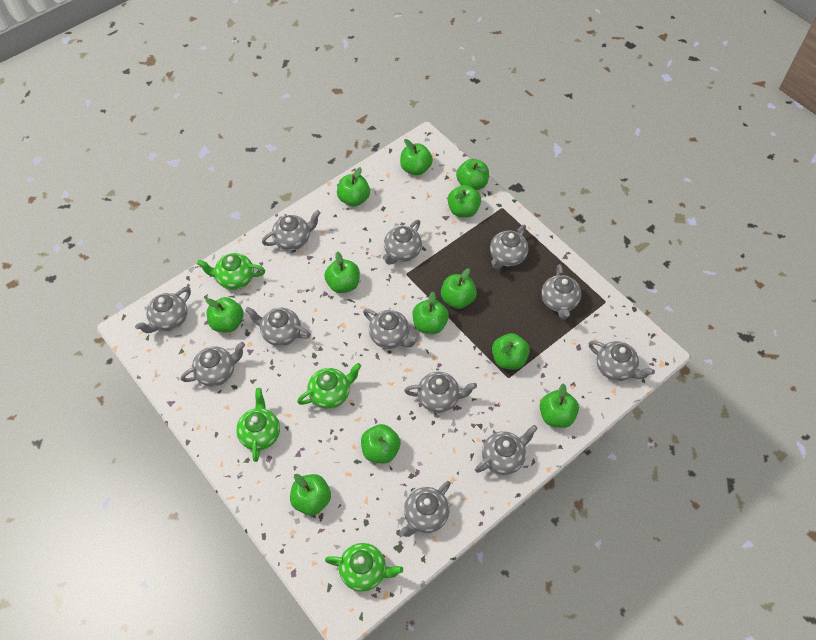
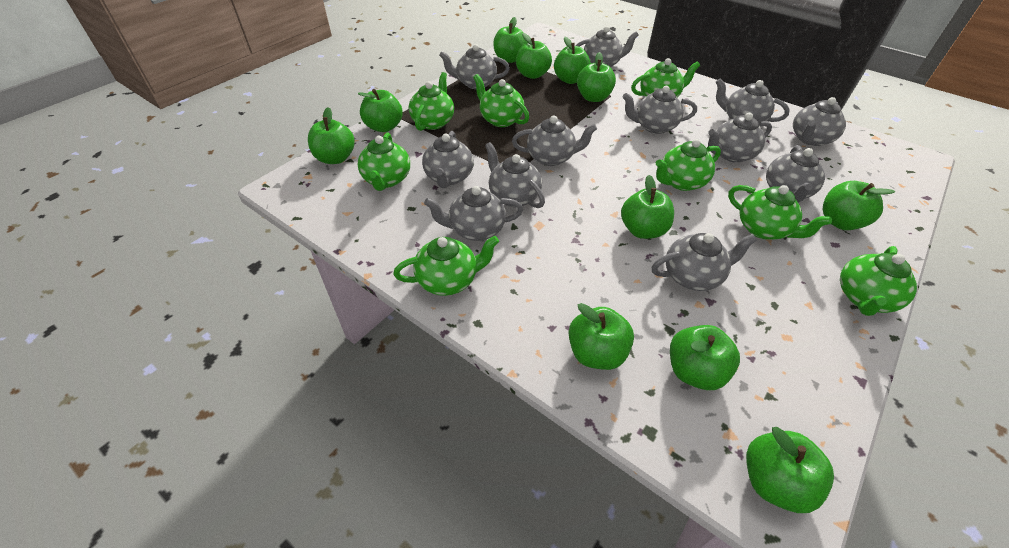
green apple: [205,297,244,332] [290,474,331,515] [324,251,360,293] [337,167,370,207] [361,424,400,463] [400,139,433,175] [412,292,449,334] [441,268,477,309] [448,185,481,218] [456,159,489,190] [492,333,530,370] [540,383,579,428] = 12 -> [308,107,355,164] [358,89,403,132] [493,17,526,63] [516,33,552,79] [554,37,591,84] [569,303,634,370] [577,52,616,102] [621,175,674,239] [670,325,740,390] [746,427,834,513] [823,181,895,230] = 11
green teapot: [197,253,265,290] [236,388,280,462] [297,363,361,409] [325,543,403,592] = 4 -> [357,133,410,191] [393,236,499,296] [409,72,454,131] [473,74,529,127] [631,58,700,97] [656,139,721,191] [728,185,832,239] [840,246,917,316] = 8

